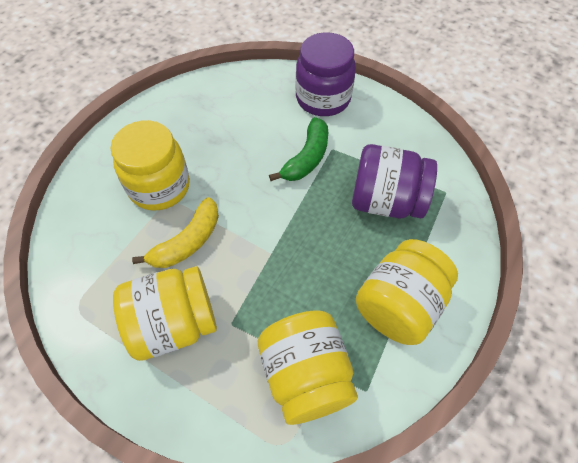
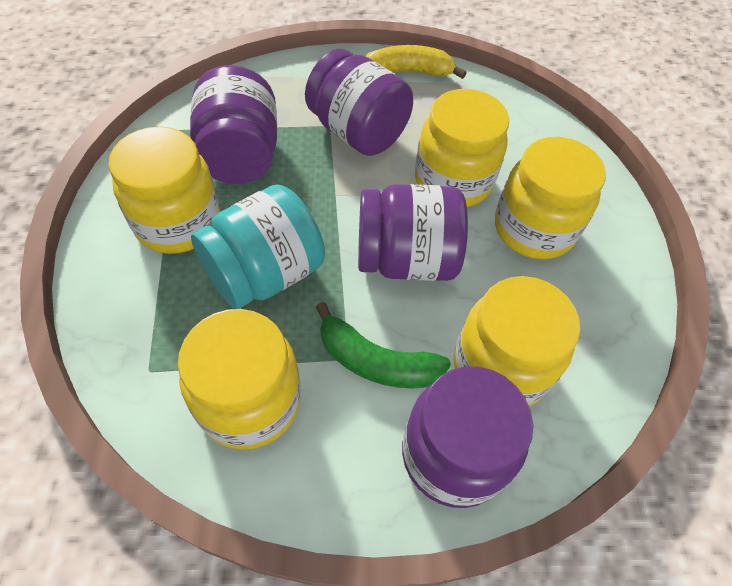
purple jar: [296,32,356,116] [352,144,437,218] = 2 -> [190,65,277,184] [305,49,413,156] [358,184,468,281] [402,367,533,508] = 4
turquoise jar: none = 0 -> [191,185,325,309] = 1
yellow jar: [111,120,190,210] [113,266,217,361] [258,310,358,425] [356,239,458,345] = 4 -> [108,126,220,254] [178,309,301,450] [415,89,509,207] [454,276,580,406] [495,137,606,259] = 5

